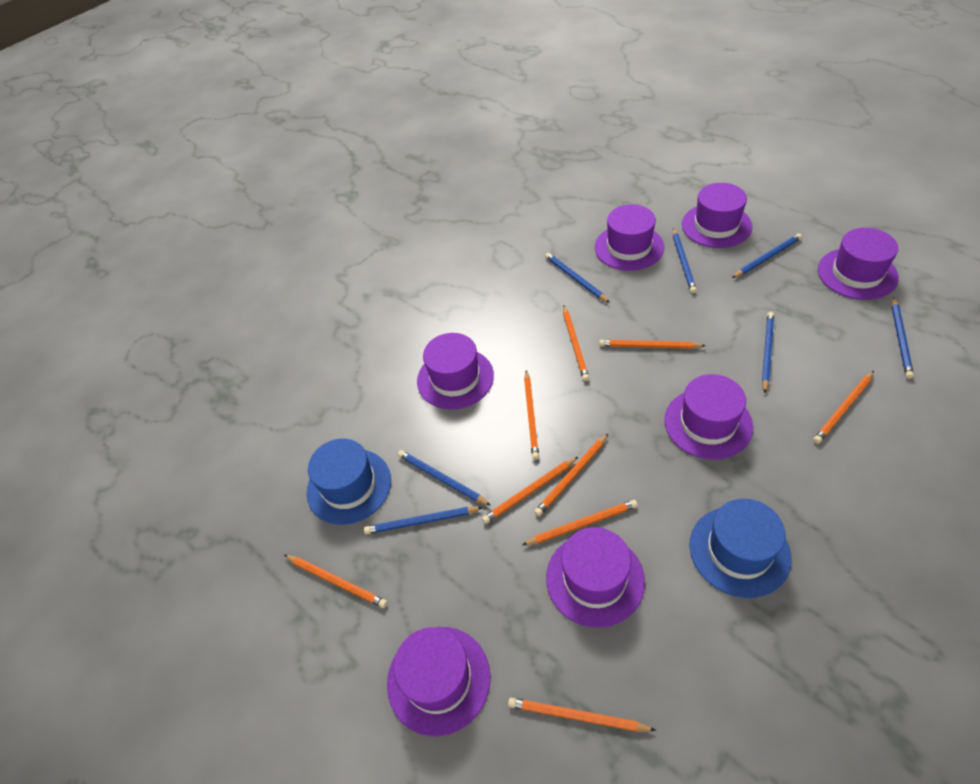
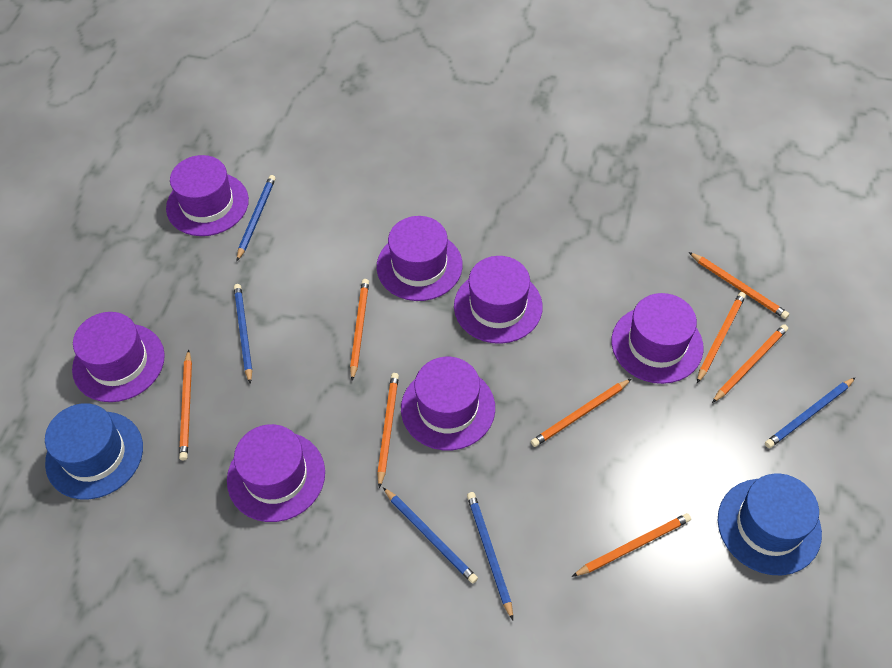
blue pencil: [364,507,482,534] [398,450,491,506] [545,253,610,303] [673,228,697,293] [732,234,802,278] [762,312,774,393] [891,297,914,379] = 7 -> [234,284,252,384] [237,175,276,261] [383,487,478,584] [467,492,513,620] [765,377,856,448] = 5
orange pencil: [284,555,387,608] [482,457,578,524] [508,698,656,732] [522,500,638,545] [524,370,539,460] [534,434,608,516] [563,305,589,381] [599,340,706,349] [813,371,874,444] = 9 -> [179,349,192,460] [350,279,369,381] [377,373,399,489] [531,379,631,447] [572,513,691,577] [689,252,789,319] [697,292,746,383] [712,324,788,403] = 8

